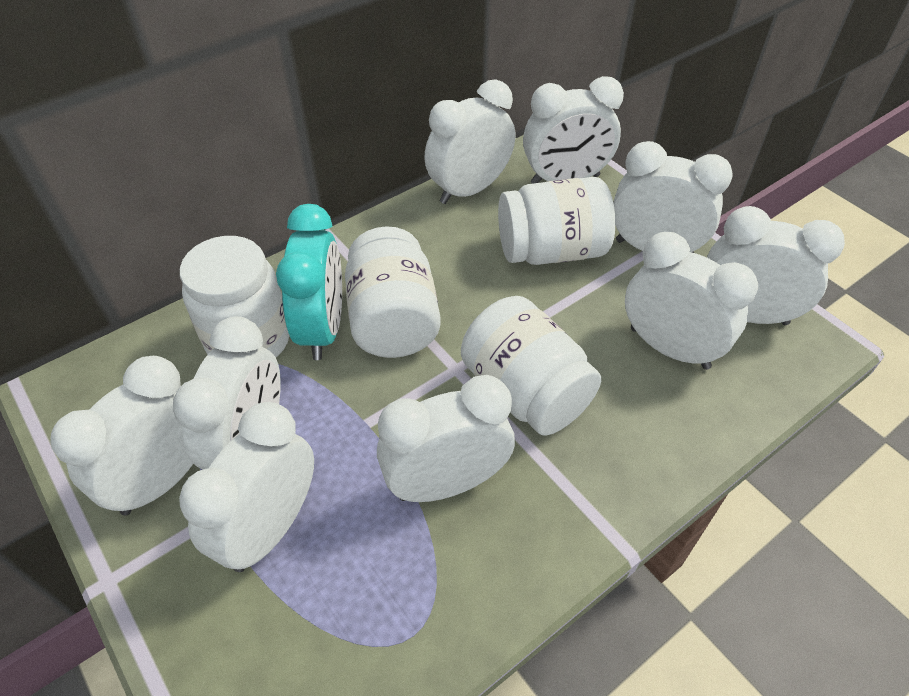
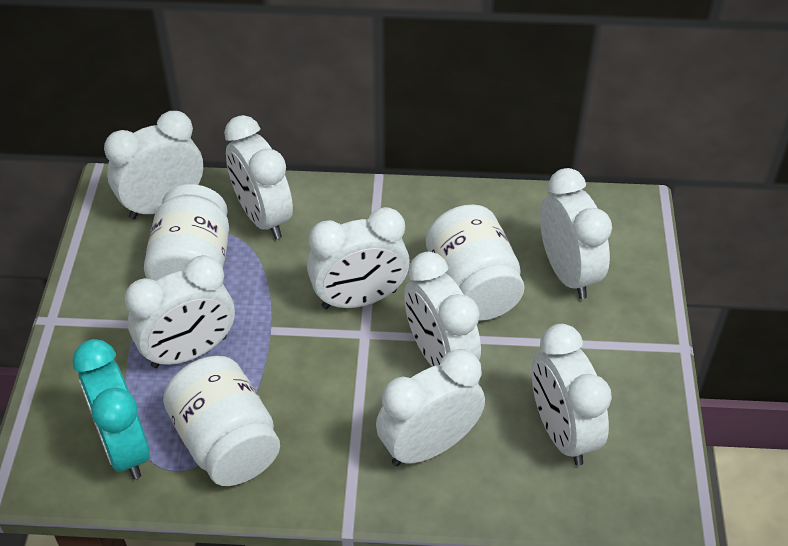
white clock: [50,356,193,515] [173,316,281,470] [179,402,314,572] [377,375,515,502] [424,79,515,204] [523,76,624,184] [613,141,733,253] [625,232,758,370] [707,206,845,325] = 9 -> [104,111,203,219] [125,255,235,368] [224,115,293,239] [307,207,410,309] [376,349,485,466] [404,252,481,367] [532,324,612,466] [540,168,612,299] = 8
white jar: [180,236,290,357] [345,226,441,358] [461,296,601,436] [498,177,615,265] = 4 -> [144,184,229,281] [163,356,280,486] [426,205,525,321] = 3

